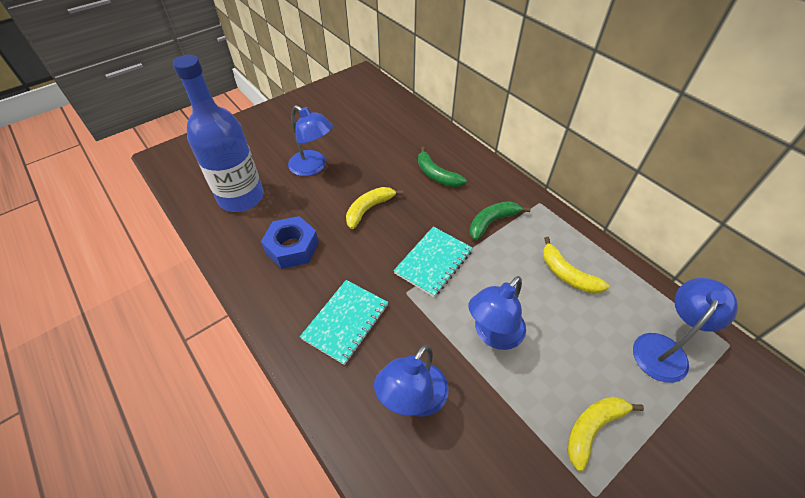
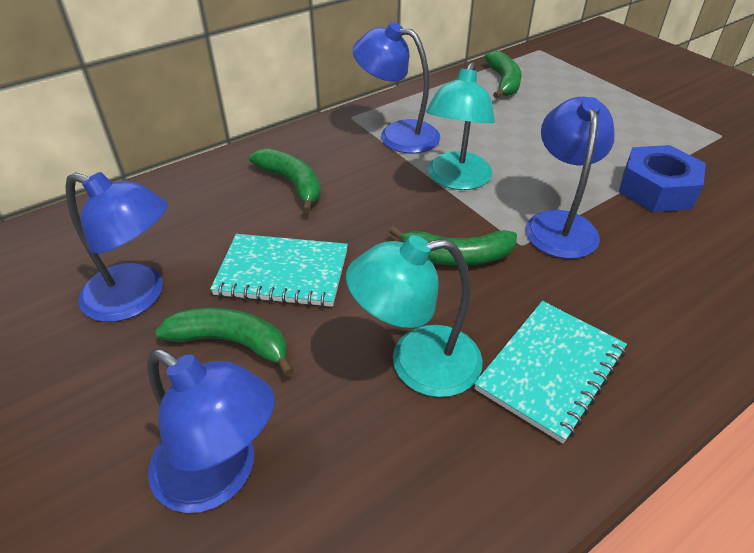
blue bottle: [173,55,264,212] = 1 -> none = 0
green banana: [418,147,467,187] [470,201,531,240] = 2 -> [155,308,294,376] [249,148,321,213] [389,226,517,266] [484,51,522,98] = 4
turquoise lamp: none = 0 -> [346,235,483,397] [426,62,495,190] = 2
yellow banana: [346,187,403,229] [543,237,609,294] [567,397,644,471] = 3 -> none = 0

